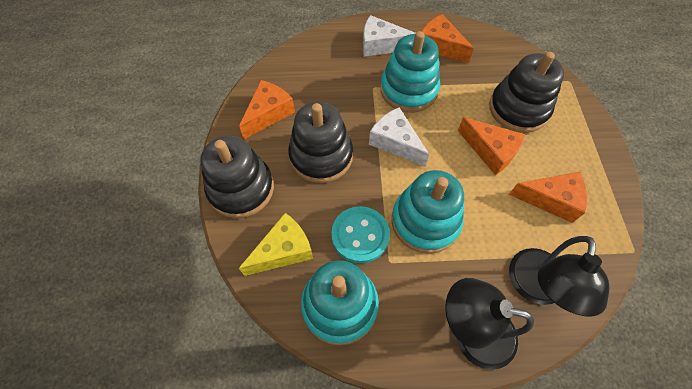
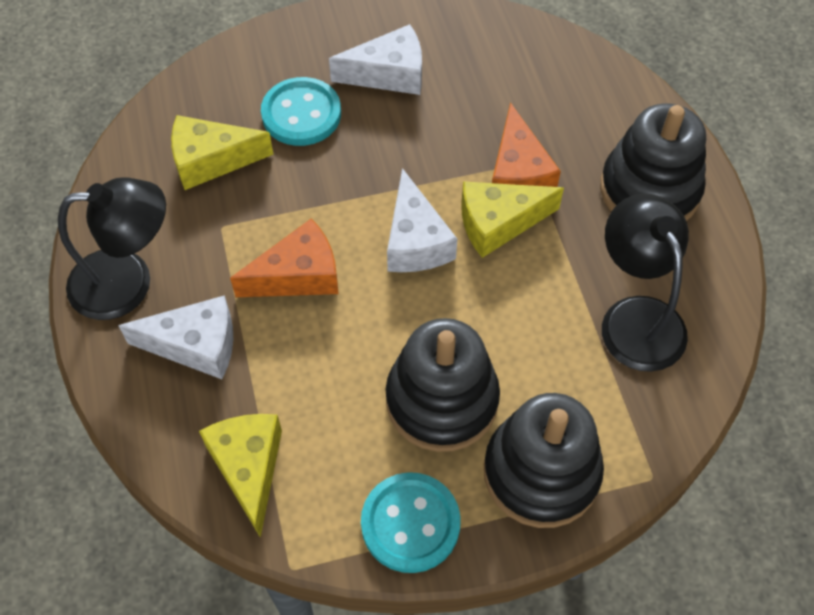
orange cheese: [239,80,295,139] [422,14,474,63] [458,117,525,175] [509,172,587,223] = 4 -> [230,218,339,297] [492,102,561,187] = 2
turquoise button: [331,206,390,263] = 1 -> [261,77,341,146] [361,472,461,573] = 2
turquoise stacking toy: [301,260,379,345] [380,31,440,113] [391,170,464,254] = 3 -> none = 0
white cheese: [363,15,416,57] [369,108,429,166] = 2 -> [118,295,233,379] [329,24,422,95] [387,168,457,272] = 3
yellow cheese: [239,213,313,276] = 1 -> [171,115,274,190] [199,414,282,538] [461,181,564,258] = 3

